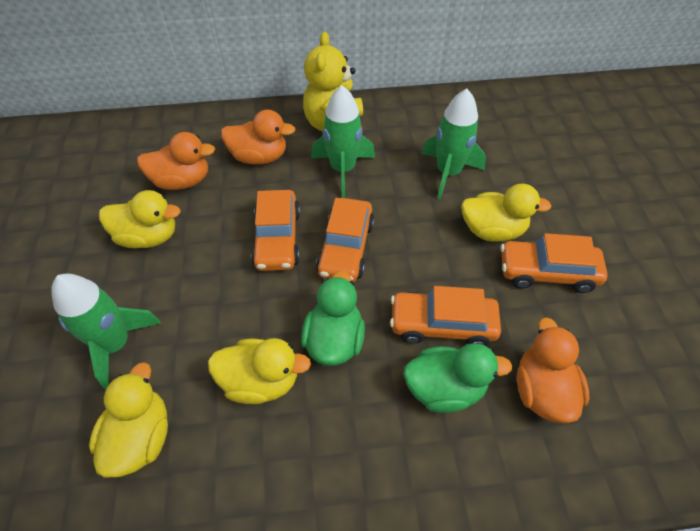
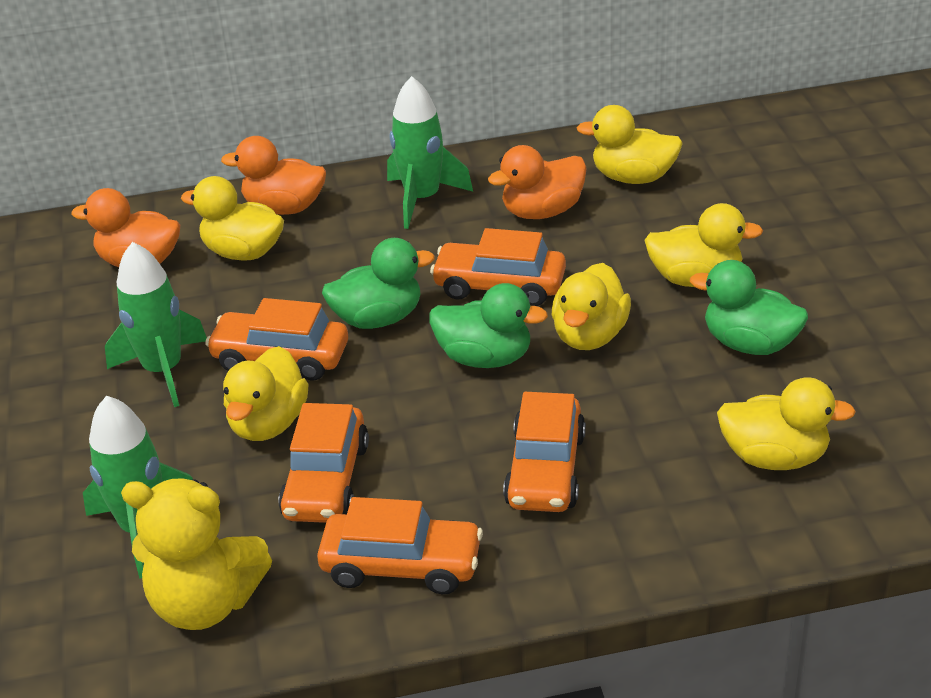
green duck: [301,271,365,365] [403,343,512,413] = 2 -> [322,238,435,329] [430,283,548,368] [690,260,808,355] = 3
orange car: [251,190,300,271] [316,198,374,282] [390,286,501,346] [500,233,608,293] = 4 -> [205,298,348,381] [278,403,369,523] [317,497,483,594] [430,228,566,306] [503,392,586,512] = 5
yellow duck: [89,362,168,478] [99,190,181,248] [208,338,311,404] [461,184,552,242] = 4 -> [181,176,284,261] [223,346,309,441] [552,263,631,350] [577,105,683,184] [644,203,763,287] [717,377,856,470] = 6

